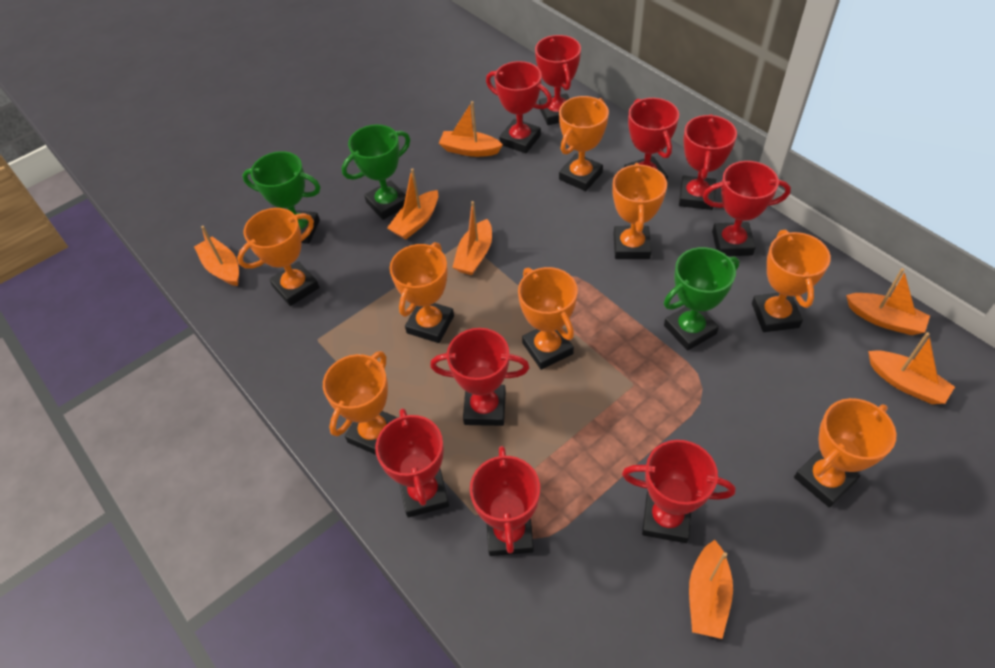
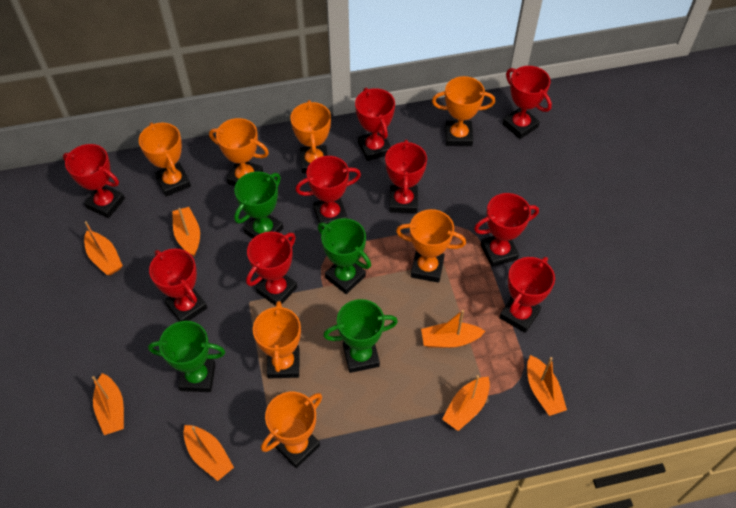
green trophy: [242,151,320,244] [342,125,410,220] [664,247,739,351] = 3 -> [148,321,225,392] [234,171,283,239] [318,218,371,294] [323,299,398,373] = 4
orange trophy: [237,208,319,306] [323,351,398,455] [390,242,454,343] [518,267,578,370] [559,96,609,191] [612,163,667,259] [752,230,831,332] [794,398,896,507] = 8 -> [139,123,191,197] [209,118,269,186] [253,301,301,378] [261,392,322,468] [290,100,331,173] [396,209,466,283] [432,76,495,146] = 7

